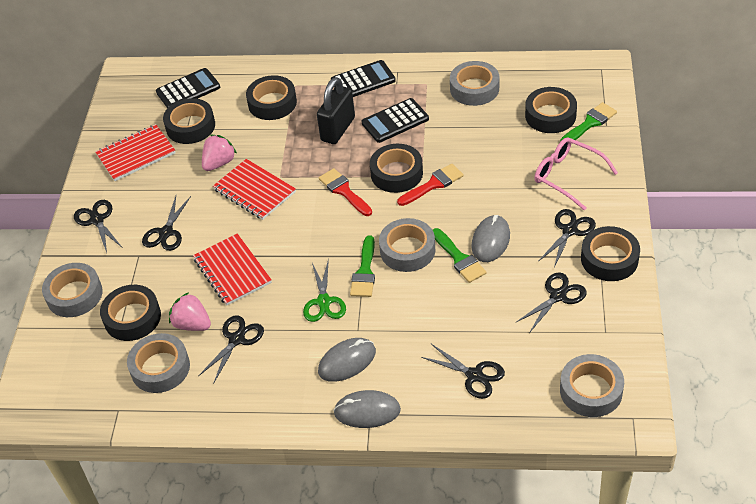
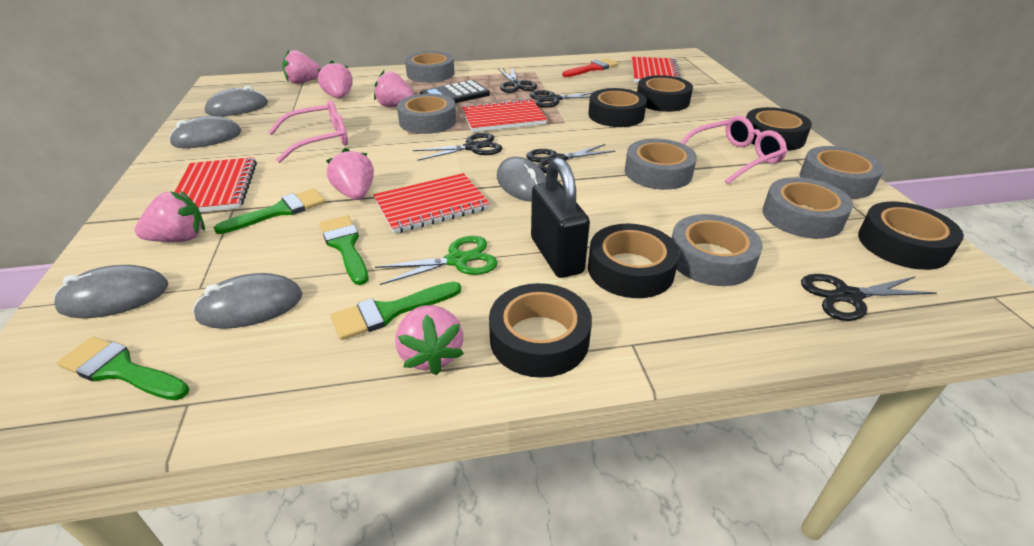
black calculator: [156,68,220,108] [331,60,396,97] [361,98,429,143] = 3 -> [420,80,490,103] = 1
black scissors: [74,200,123,253] [142,196,191,251] [198,316,264,384] [421,344,505,399] [515,272,587,333] [538,209,596,268] = 6 -> [413,133,502,161] [498,68,537,93] [526,144,615,173] [530,90,593,108] [801,274,937,321] = 5
green brush: [350,235,375,297] [433,228,487,283] [560,102,617,142] = 3 -> [57,337,189,400] [214,189,325,234] [320,215,368,285] [331,282,461,340] = 4
grey mouse: [318,338,376,382] [333,390,401,428] [472,215,510,262] = 3 -> [54,265,168,318] [169,116,241,148] [193,273,303,329] [205,86,268,116] [497,157,546,202] = 5
grey tape: [42,263,102,317] [127,333,190,393] [379,218,435,272] [450,61,499,106] [560,354,624,417] = 5 -> [397,94,456,134] [405,51,455,83] [625,139,697,190] [671,214,763,286] [763,177,853,239] [799,146,884,199] = 6
pink glasses: [534,137,618,210] = 1 -> [268,100,348,163] [681,115,788,184] = 2
pink strawberry: [169,292,211,331] [202,135,237,171] = 2 -> [135,191,205,242] [282,50,321,84] [318,60,353,98] [326,148,374,200] [374,70,414,107] [395,305,464,375] = 6
red brush: [319,168,372,216] [397,164,464,206] = 2 -> [562,58,618,77] = 1
red notebook: [95,124,175,181] [193,234,272,305] [213,159,296,220] = 3 -> [175,157,257,212] [373,173,490,234] [462,98,547,132] [632,57,682,82] = 4

